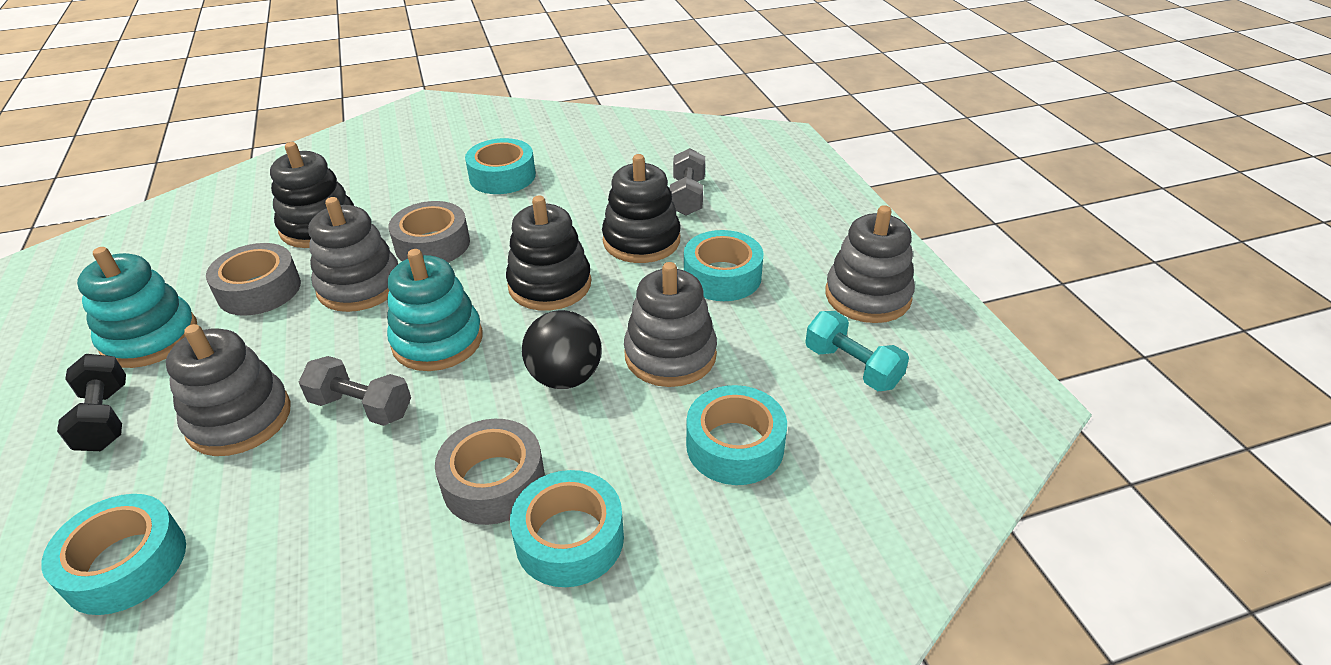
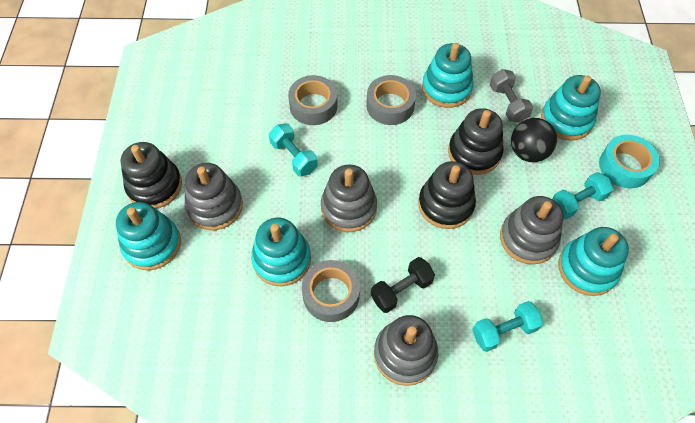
grey dumbbell: [299,356,411,426] [670,148,705,216] = 2 -> [490,69,533,123] = 1
turquoise dumbbell: [805,311,909,391] = 1 -> [269,123,318,176] [472,301,543,352] [552,172,613,220] = 3
turquoise stacking toy: [77,247,197,368] [387,249,482,371] = 2 -> [116,202,181,270] [251,218,311,286] [422,43,474,108] [541,75,601,141] [558,227,629,296] = 5
turquoise tape: [41,494,186,615] [465,138,536,194] [510,470,624,587] [684,230,763,301] [686,385,787,485] = 5 -> [599,135,660,189] = 1

